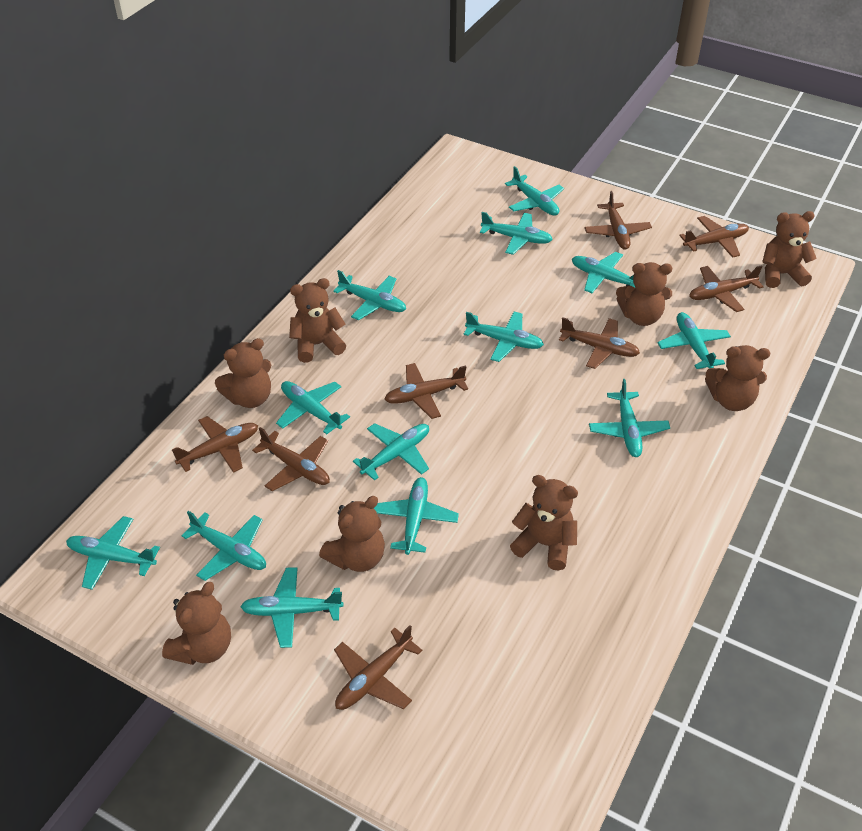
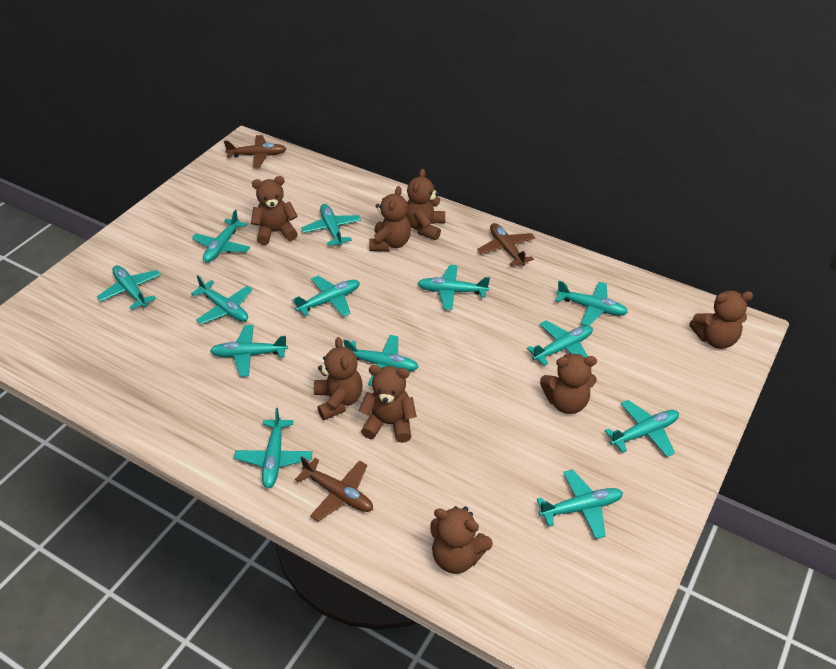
brown plane: [172,416,258,473] [252,427,330,491] [334,625,423,710] [384,363,468,419] [559,317,640,369] [585,191,652,250] [679,216,749,258] [689,266,764,312] = 8 -> [224,135,286,167] [295,456,373,521] [477,223,535,267] = 3

